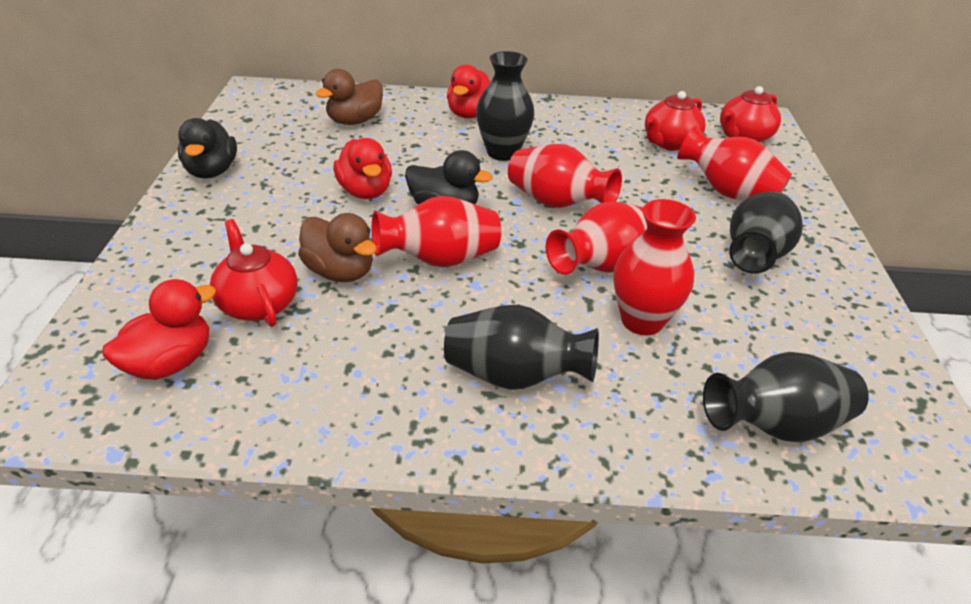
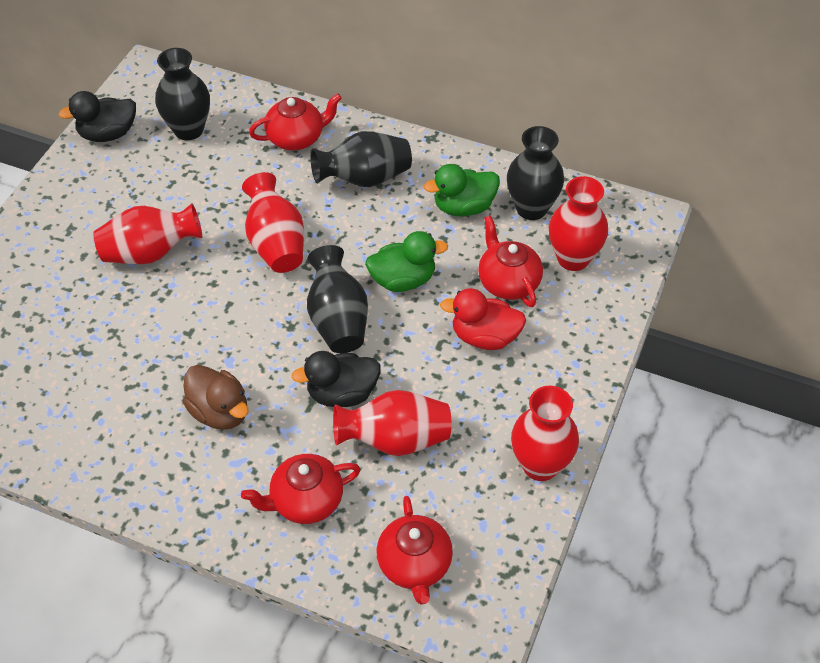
brown duck: [298,213,377,282] [316,69,383,125] = 2 -> [183,365,249,430] = 1
green duck: none = 0 -> [365,231,448,292] [424,164,500,216] = 2
red duck: [102,279,216,380] [333,138,392,199] [447,64,490,118] = 3 -> [440,288,526,350] = 1
red teapot: [210,219,297,327] [645,91,706,150] [720,86,781,142] = 3 -> [241,454,361,524] [249,93,342,150] [377,496,453,604] [478,216,543,307] = 4

